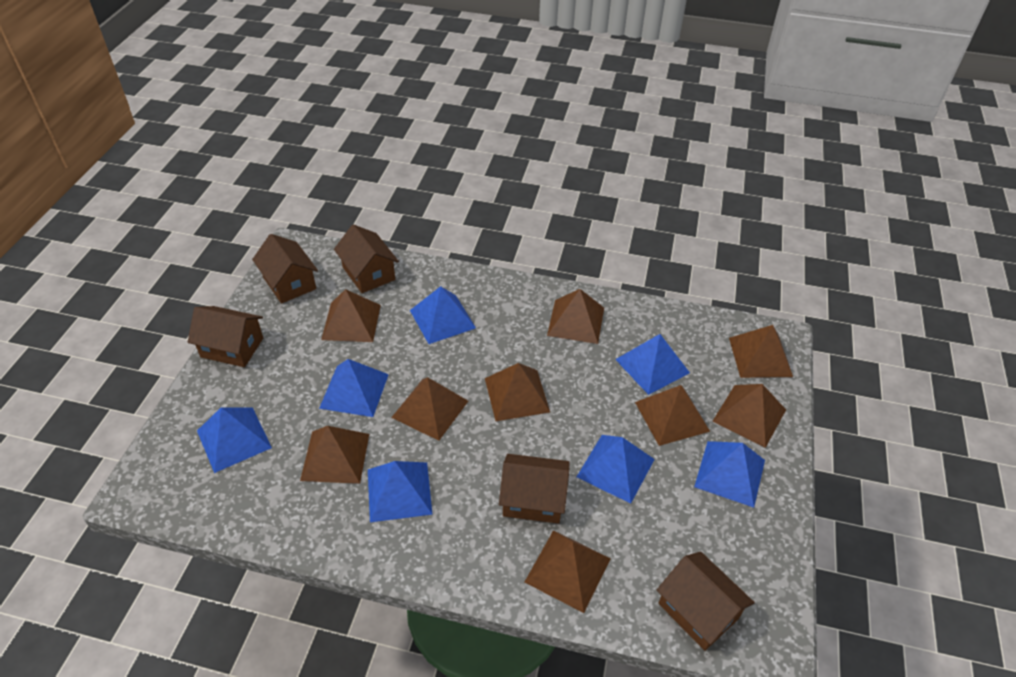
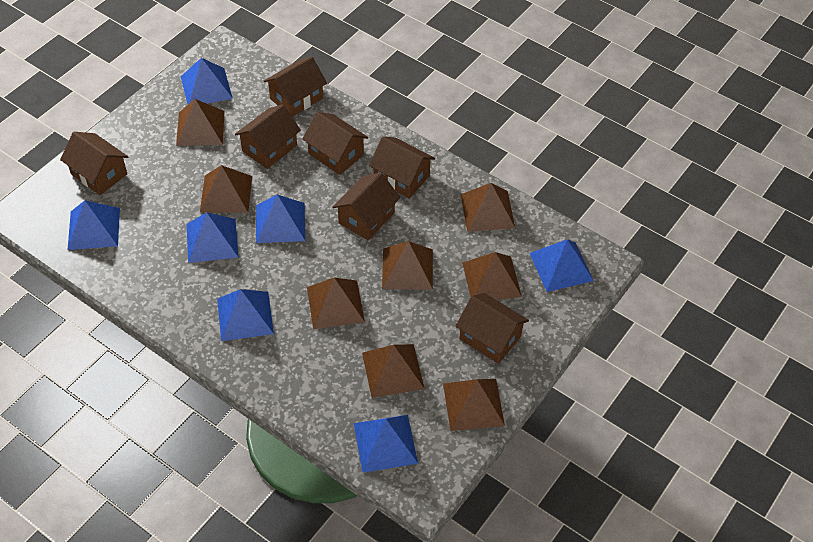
brown house: [188,306,263,367] [252,234,318,304] [334,224,399,293] [499,454,570,524] [657,552,755,651] = 5 -> [60,132,128,195] [235,104,301,169] [264,57,327,117] [302,112,368,175] [332,172,400,240] [369,137,435,199] [455,293,529,364] = 7
brown pyramid: [300,426,369,484] [321,289,381,342] [391,377,468,441] [485,363,550,421] [525,530,611,613] [547,289,604,344] [635,385,710,446] [713,384,786,448] [729,325,793,378] = 9 -> [176,99,224,146] [200,165,252,213] [307,277,365,329] [362,344,425,398] [382,241,433,290] [443,379,505,431] [461,183,515,232] [462,252,522,300] = 8

